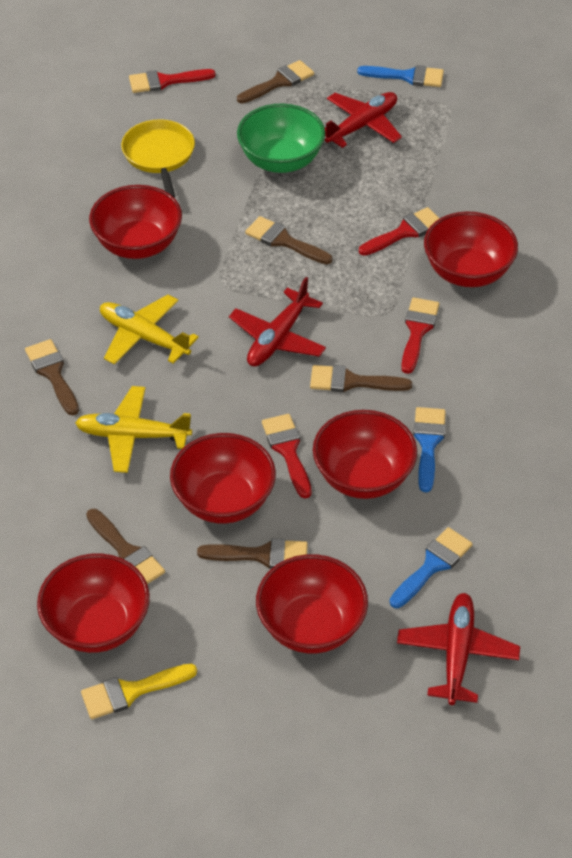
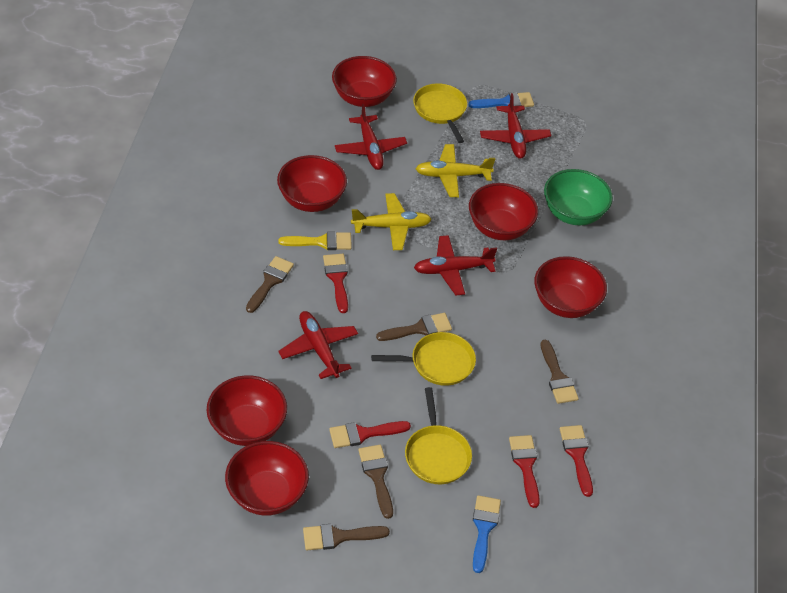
blue brush: [357,65,444,87] [390,527,473,608] [413,407,446,492] = 3 -> [468,92,534,108] [473,495,501,573] = 2
brown brush: [25,339,79,415] [86,509,165,584] [197,538,308,569] [237,60,314,103] [245,216,332,265] [310,365,412,392] = 6 -> [246,256,294,313] [303,524,390,550] [358,445,393,519] [376,313,452,341] [541,340,579,404] = 5
red plane: [229,277,326,367] [325,92,402,148] [397,593,520,705] = 3 -> [278,311,358,379] [335,104,407,170] [414,235,497,296] [480,93,551,159] = 4
yellow pan: [121,119,195,198] = 1 -> [371,332,476,386] [405,387,472,484] [413,83,467,143] = 3

